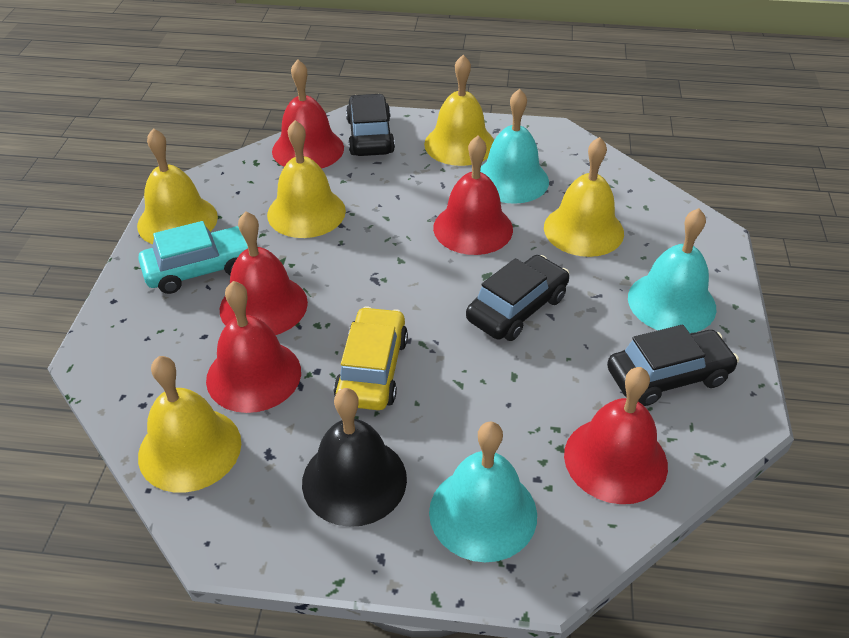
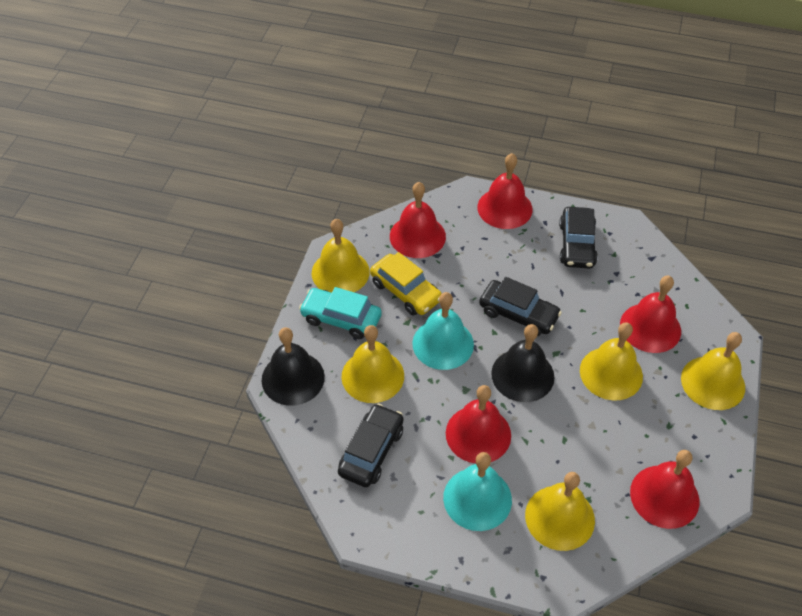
black bell: [302,388,407,527] = 1 -> [262,327,325,405] [491,324,555,402] = 2
turquoise bell: [429,421,537,562] [480,89,549,204] [628,208,716,333] = 3 -> [412,292,474,370] [443,452,512,531] = 2

